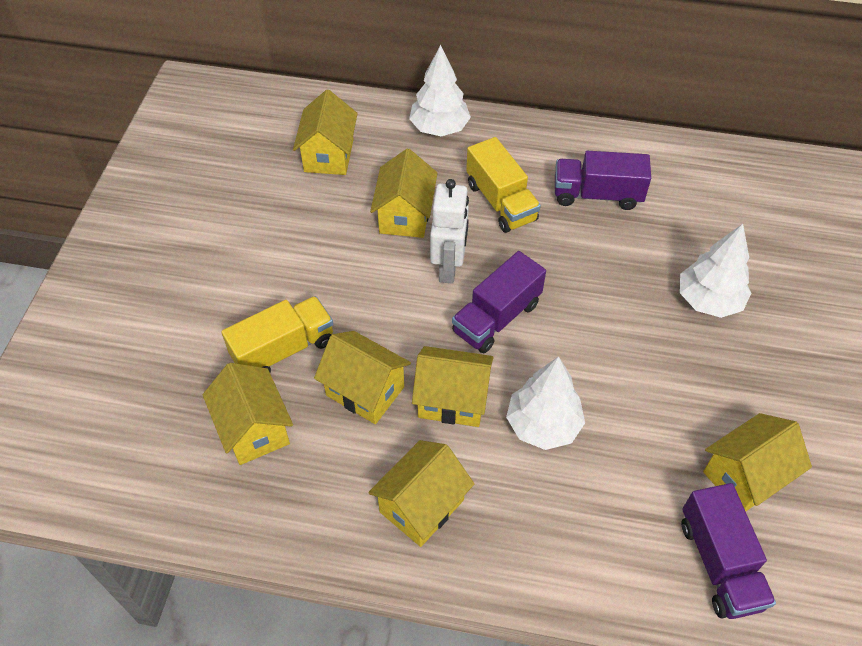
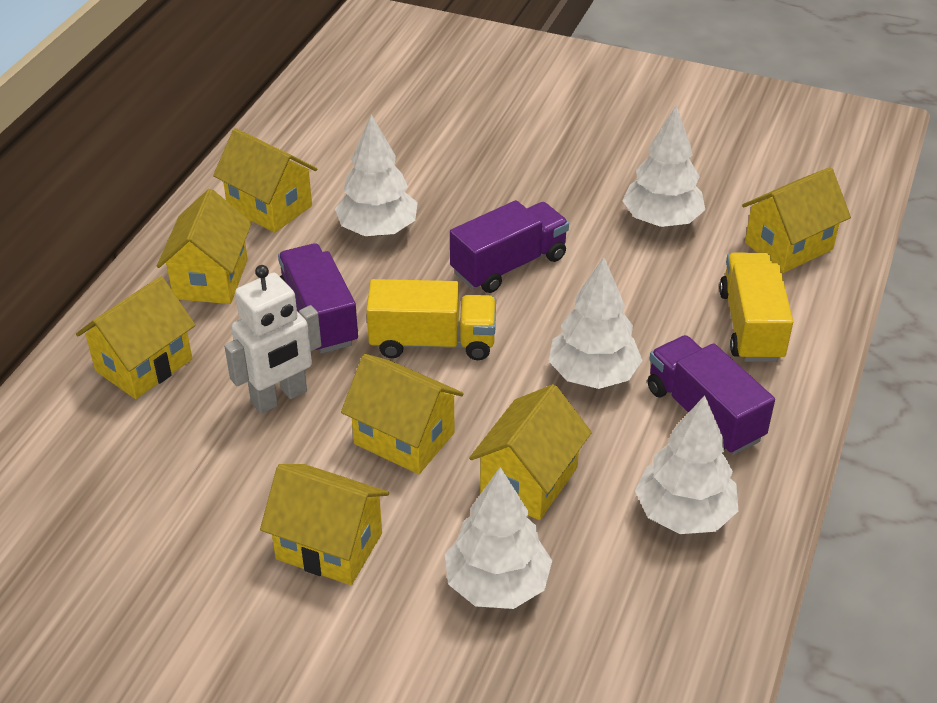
white tree: [409,45,471,136] [506,356,585,450] [680,224,751,318] = 3 -> [335,114,418,236] [445,467,552,609] [549,257,643,389] [622,106,705,227] [635,395,738,534] = 5

